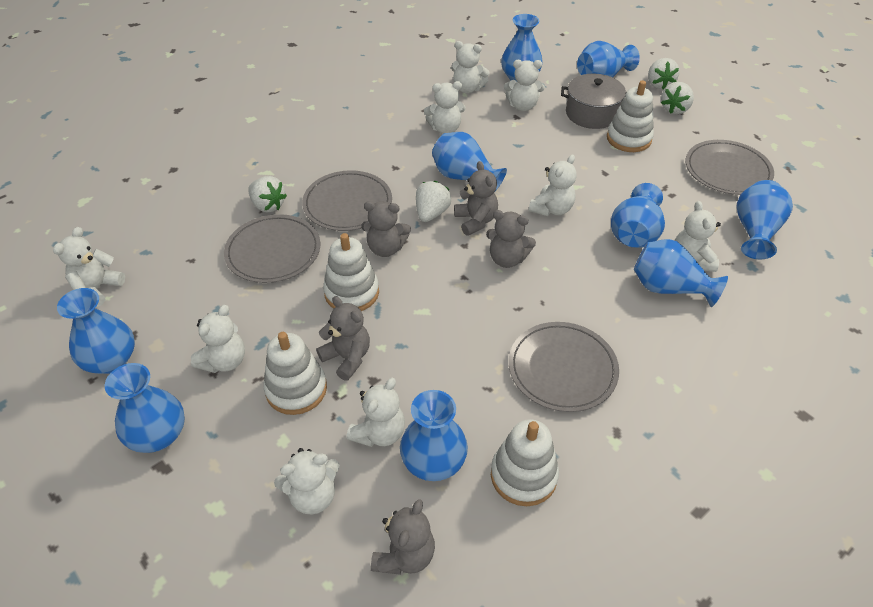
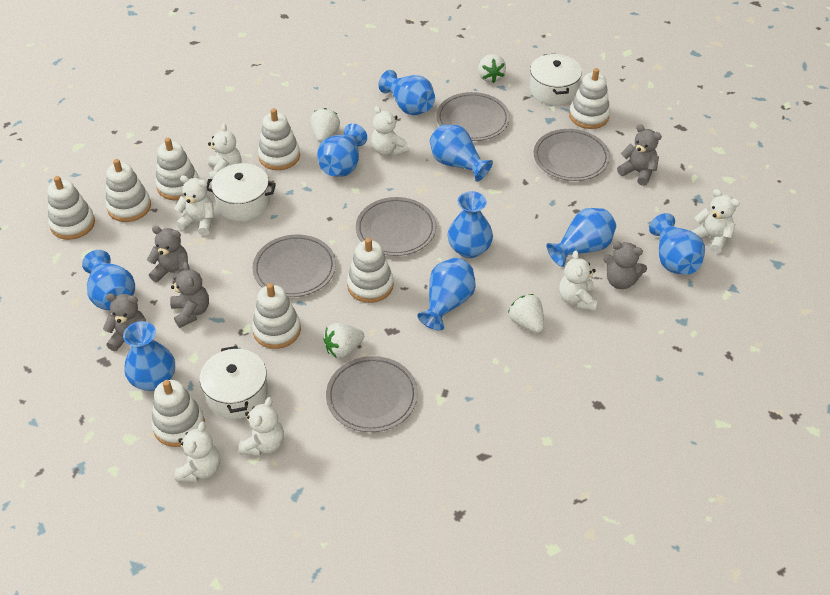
grey plate: [224,214,320,283] [302,170,392,231] [509,322,619,412] [685,140,774,195] = 4 -> [252,234,336,297] [326,356,418,432] [356,197,436,256] [436,92,510,141] [534,129,610,181] = 5
grey pot: [561,74,627,129] = 1 -> none = 0
white pot: none = 0 -> [200,346,268,419] [207,163,276,221] [530,54,582,105] = 3
white stacking toy: [263,332,327,415] [323,233,379,311] [491,419,559,506] [607,80,654,152] = 4 -> [47,176,95,240] [106,159,151,222] [151,380,205,447] [155,138,199,200] [252,283,301,349] [258,108,300,170] [347,238,394,303] [569,68,610,129] = 8
white teddy bear: [53,227,125,307] [191,305,245,373] [274,448,340,514] [346,378,405,447] [424,81,466,134] [451,41,490,93] [504,60,545,111] [529,154,577,216] [675,201,721,272] = 9 -> [174,175,214,236] [175,421,220,481] [208,123,242,183] [239,397,284,456] [371,106,409,156] [559,251,597,311] [692,189,740,253] = 7

